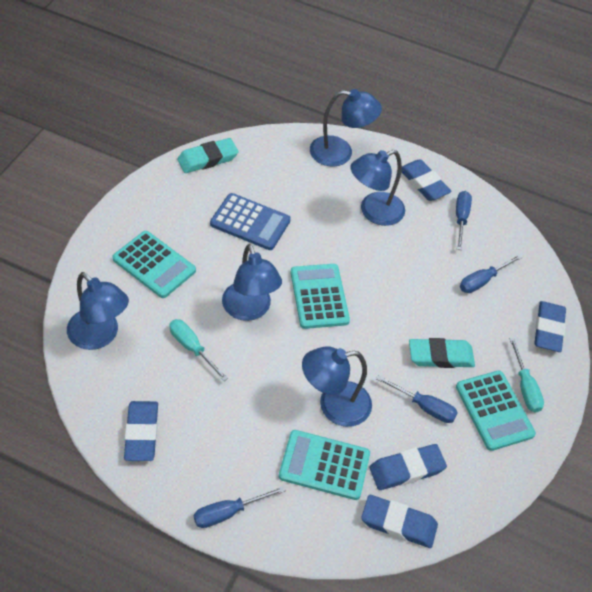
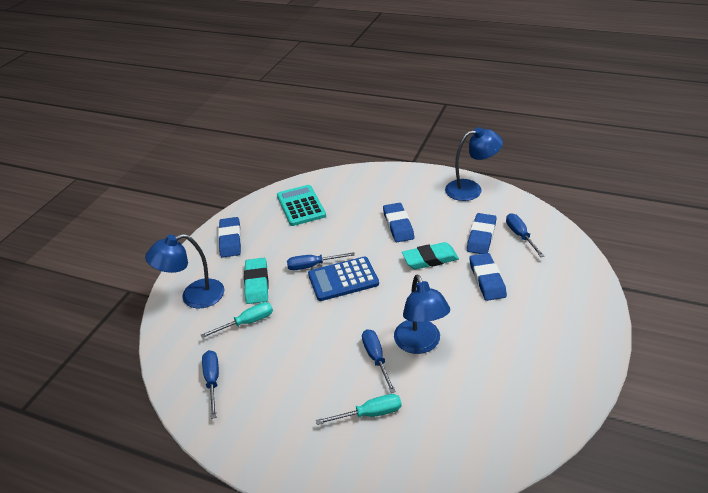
blue eraser: [124,401,158,461] [361,495,438,548] [369,444,447,490] [401,159,451,201] [534,301,566,352] = 5 -> [218,217,241,258] [383,203,414,242] [467,213,496,254] [470,253,507,301] = 4
blue lamp: [67,272,129,350] [222,244,282,321] [302,346,372,427] [310,89,382,167] [350,150,405,226] = 5 -> [145,234,224,308] [394,274,450,354] [445,127,503,201] = 3
turquoise calculator: [112,231,196,298] [279,430,370,500] [291,264,350,329] [456,371,536,451] = 4 -> [277,185,326,226] = 1

